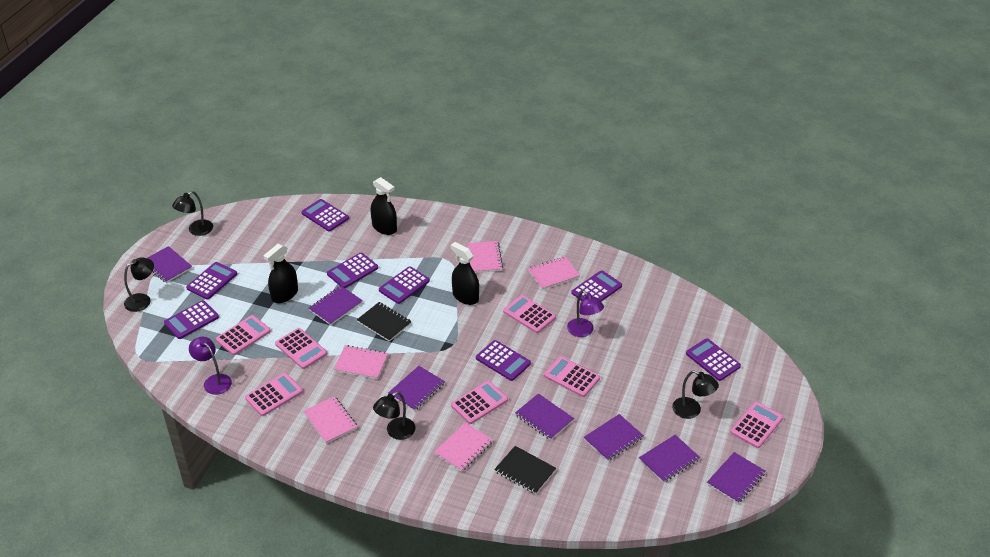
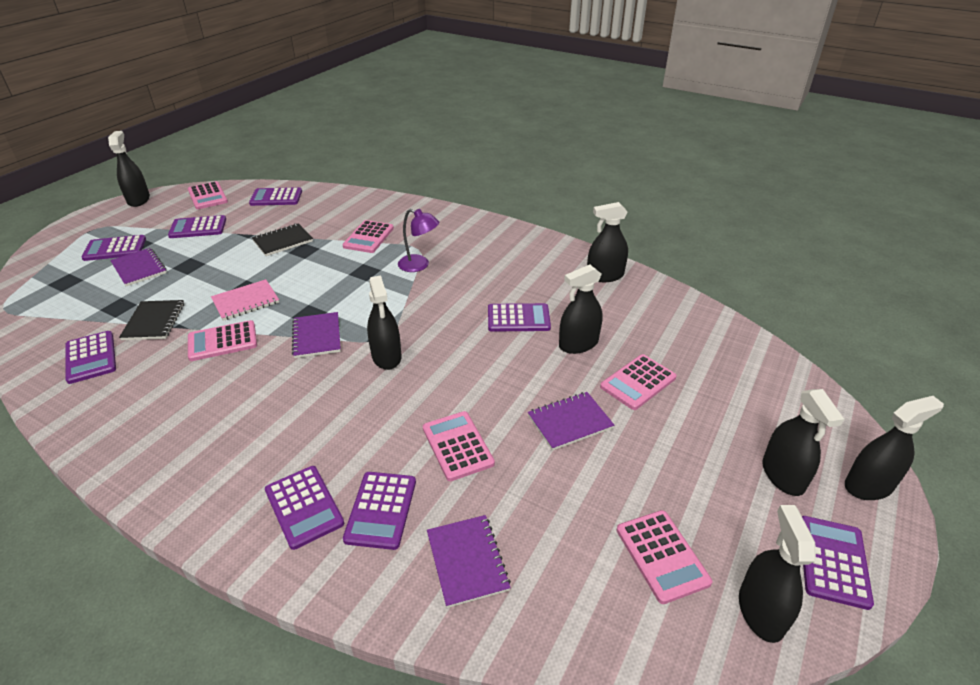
black lamp: [124,257,154,312] [172,191,213,236] [373,391,416,440] [672,370,719,419] = 4 -> none = 0
black spray bottle: [263,244,298,303] [371,177,397,235] [450,242,479,305] = 3 -> [108,131,150,207] [367,275,401,370] [559,265,603,354] [587,202,628,282] [739,505,816,643] [762,389,844,496] [845,396,944,500] = 7
pink calculator: [216,315,271,355] [245,373,303,416] [275,328,327,369] [451,381,508,424] [503,295,556,333] [544,356,600,397] [730,401,783,448] = 7 -> [188,181,228,209] [188,320,257,361] [342,220,394,253] [423,411,495,481] [600,354,677,410] [616,510,712,604] = 6
pink notebook: [304,396,358,444] [334,345,388,379] [434,422,493,472] [467,241,503,273] [528,256,580,290] = 5 -> [211,279,279,321] = 1
purple lamp: [189,337,232,395] [567,290,604,337] = 2 -> [398,209,439,272] = 1
purple notebook: [148,246,192,283] [309,286,363,325] [388,366,445,411] [515,393,574,440] [583,414,644,461] [639,435,700,483] [707,452,765,503] = 7 -> [110,248,167,286] [292,312,341,358] [427,515,511,608] [528,392,614,451] = 4

